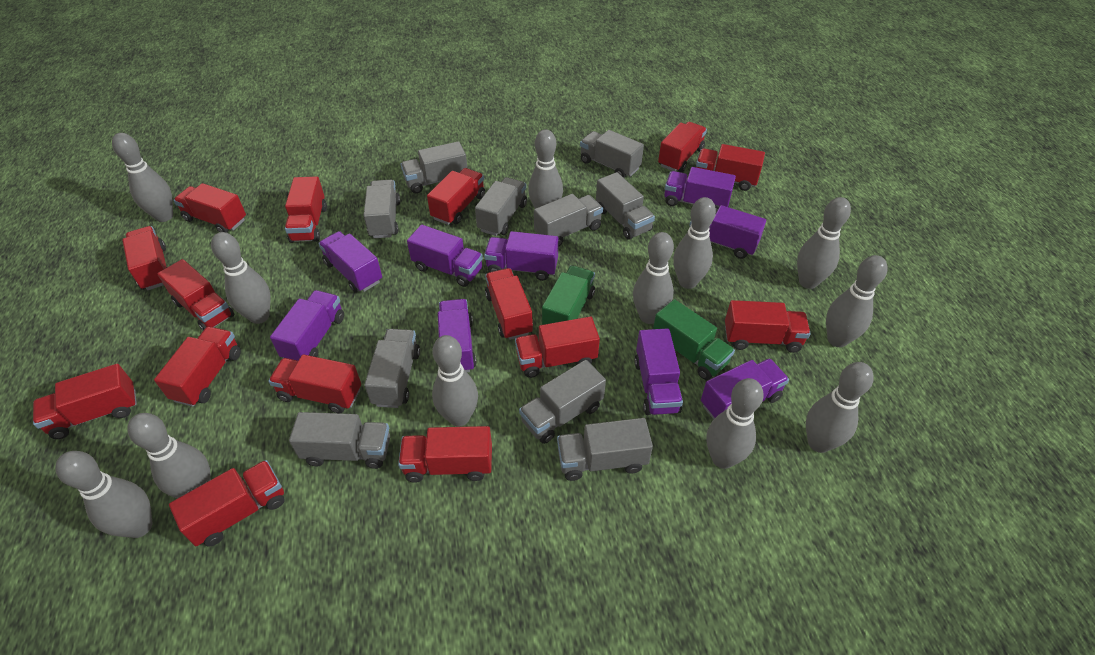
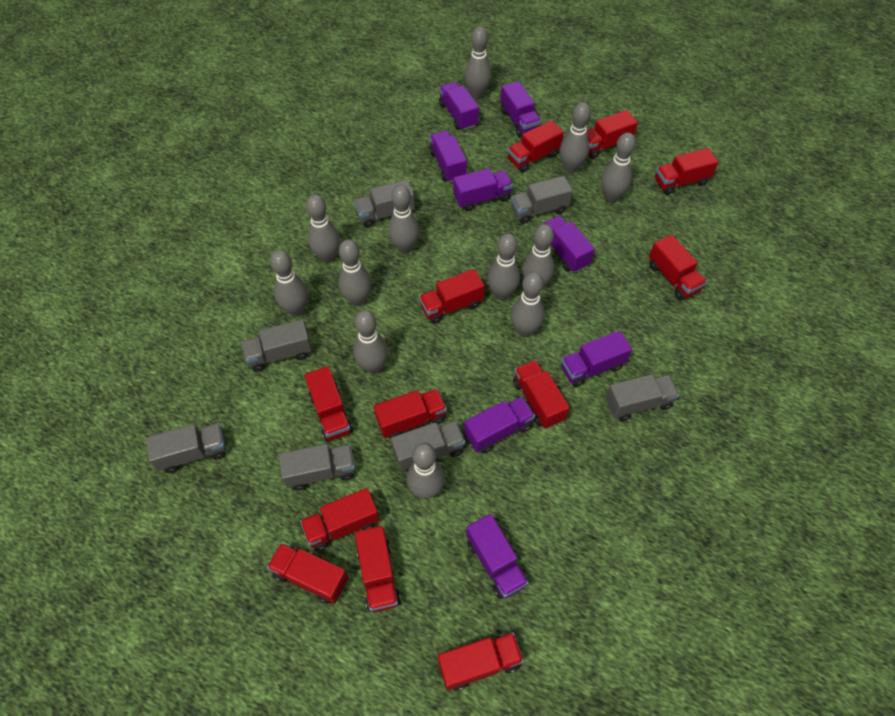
green truck: [542,266,595,325] [653,299,735,380] = 2 -> none = 0
grey truck: [289,412,390,469] [363,180,400,238] [364,329,420,408] [401,141,467,193] [475,177,527,236] [519,360,606,444] [534,194,603,247] [557,418,653,481] [580,130,644,178] [596,172,655,240] = 10 -> [146,423,226,473] [242,319,312,372] [279,444,355,491] [354,180,415,228] [391,421,465,472] [511,176,573,224] [606,374,679,421] = 7
purple truck: [270,290,344,361] [318,231,382,293] [407,225,483,287] [438,299,476,372] [484,231,559,281] [634,328,683,415] [664,167,736,212] [689,205,766,259] [701,358,789,420] = 9 -> [429,131,467,183] [439,82,479,130] [453,168,513,211] [464,397,535,454] [466,514,529,599] [500,81,541,137] [543,216,595,273] [561,331,632,387] = 8
red truck: [33,364,137,439] [122,226,167,290] [154,327,241,407] [157,259,234,331] [169,460,285,546] [173,183,246,233] [268,355,361,413] [285,176,327,243] [398,426,492,483] [427,168,485,225] [485,268,533,340] [515,316,600,378] [658,122,707,172] [696,144,765,191] [725,300,811,353] = 15 -> [267,543,349,604] [300,488,379,551] [305,366,353,441] [355,526,401,612] [374,389,447,439] [419,269,485,324] [438,632,524,691] [507,120,564,172] [513,360,570,429] [586,110,638,159] [649,235,707,300] [655,148,718,195] = 12

